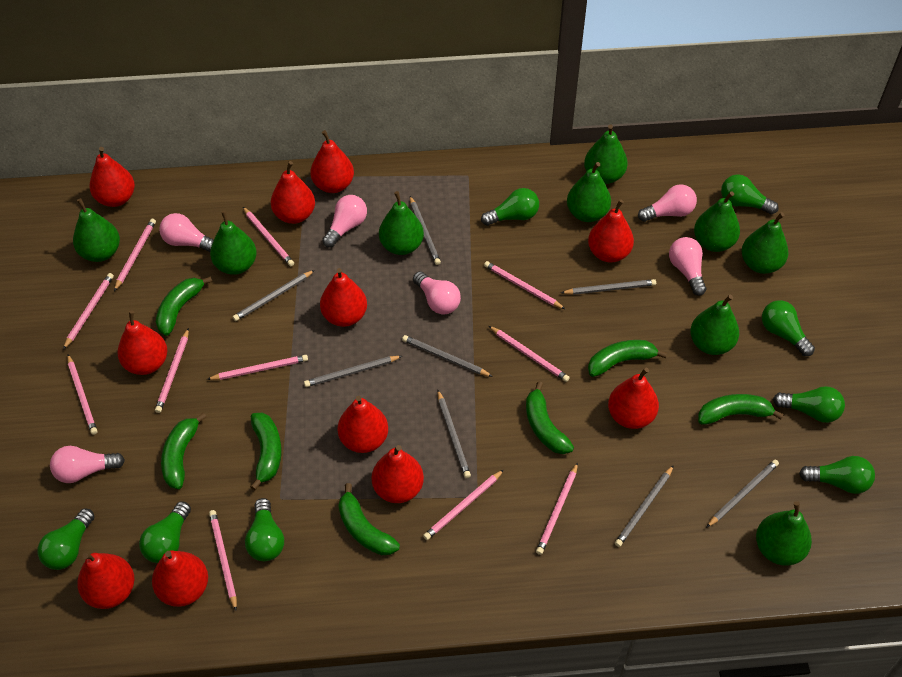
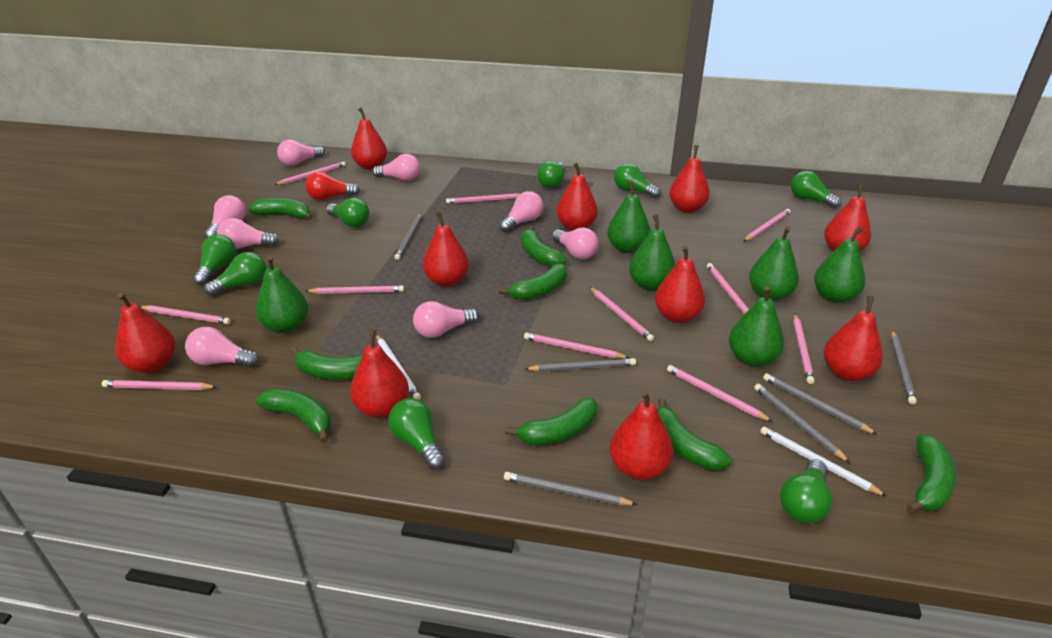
green banana: [156,277,212,336] [161,413,206,489] [250,413,282,490] [338,483,400,555] [526,381,574,454] [588,340,667,377] [698,394,784,425] = 7 -> [248,198,313,219] [256,389,331,443] [290,347,362,380] [499,263,567,300] [505,397,598,445] [521,226,566,267] [657,398,732,470] [907,434,956,513] = 8
green pear: [73,198,120,262] [210,210,257,275] [379,191,424,255] [567,162,611,222] [584,125,628,184] [690,295,739,355] [694,191,740,252] [741,212,788,274] [756,501,812,566] = 9 -> [256,256,308,333] [607,181,650,253] [629,214,675,291] [729,286,784,367] [749,226,799,301] [814,226,865,303] = 6
grey pencil: [233,270,315,321] [304,356,402,387] [402,335,493,377] [410,196,441,265] [437,390,471,478] [561,279,656,295] [615,465,674,547] [706,460,779,528] = 8 -> [394,214,421,260] [504,472,637,505] [525,358,636,372] [754,383,850,463] [763,373,878,435] [891,330,917,404] = 6
pink light bulb: [50,446,125,483] [159,213,214,252] [322,195,367,248] [413,271,461,314] [638,184,697,222] [669,237,706,296] = 6 -> [185,327,259,368] [204,195,246,238] [217,218,279,249] [277,140,325,166] [372,154,420,181] [413,301,479,338] [499,191,543,232] [552,228,599,259] = 8
red light bulb: none = 0 -> [305,172,360,200] = 1
red pear: [77,553,134,609] [90,147,135,207] [118,311,167,375] [152,550,208,607] [271,161,315,224] [310,130,354,193] [320,268,367,327] [337,396,388,453] [372,445,424,503] [588,199,634,262] [608,367,659,429] = 11 -> [115,293,175,373] [350,329,409,418] [351,107,387,170] [423,211,469,287] [557,162,598,231] [609,390,673,480] [655,246,705,323] [669,145,710,213] [824,183,871,251] [824,296,883,381] = 10
white pencil: none = 0 -> [376,334,421,400] [760,426,887,497] = 2

